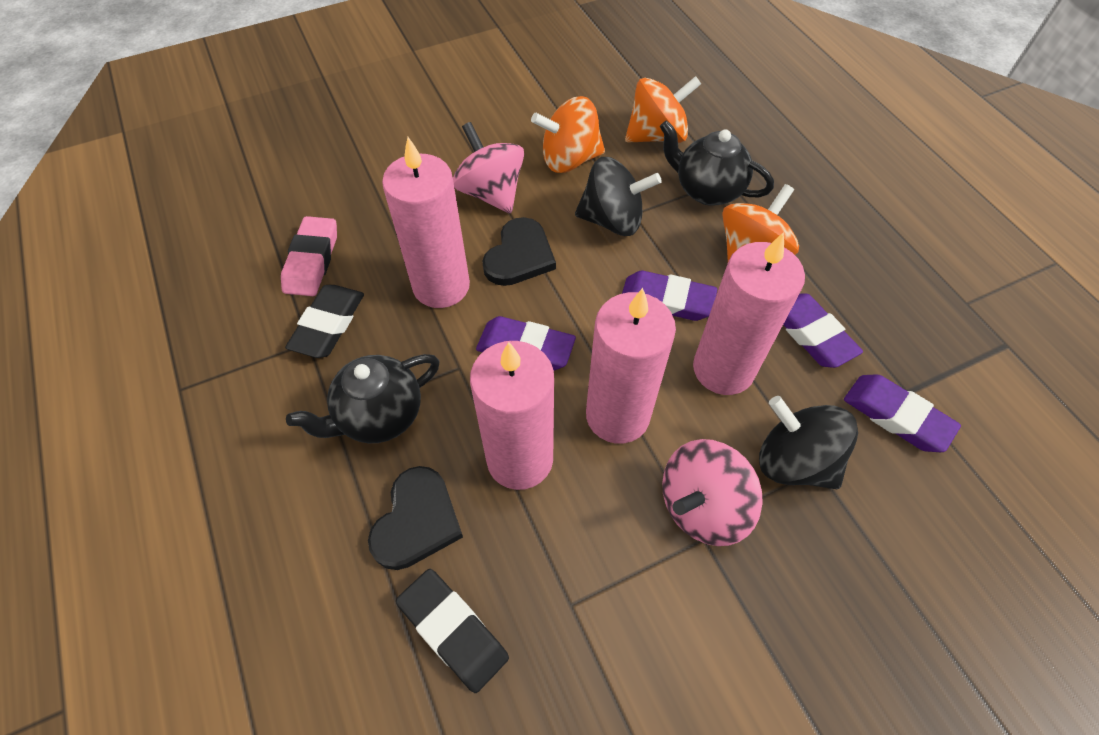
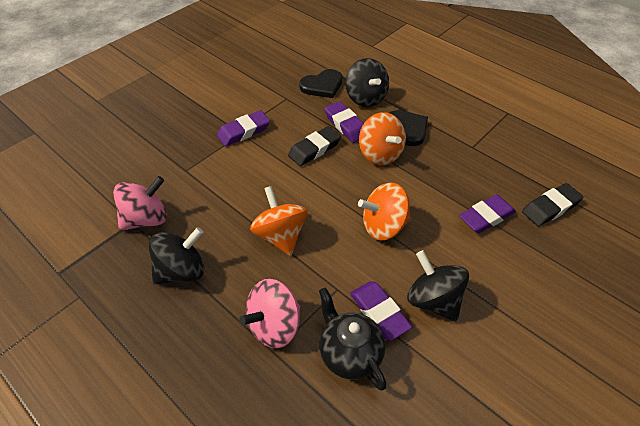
black spinning top: [575,157,662,236] [759,396,858,489] = 2 -> [149,227,204,284] [345,58,389,107] [407,250,469,322] = 3
black teapot: [286,354,440,443] [660,120,774,206] = 2 -> [319,288,387,391] = 1
pink candle: [382,137,470,308] [470,341,554,490] [586,288,676,444] [693,232,805,395] = 4 -> none = 0
pink eraser: [281,216,337,296] = 1 -> none = 0

